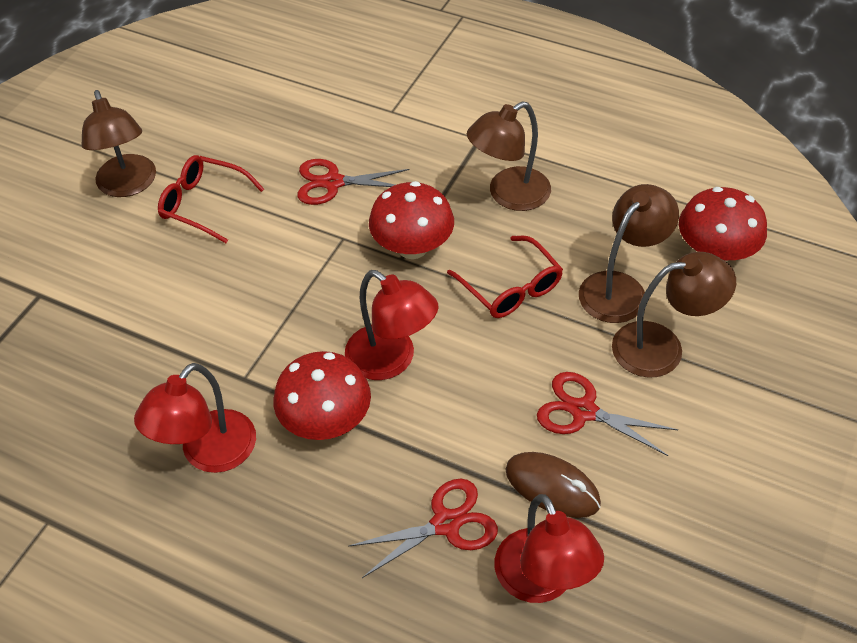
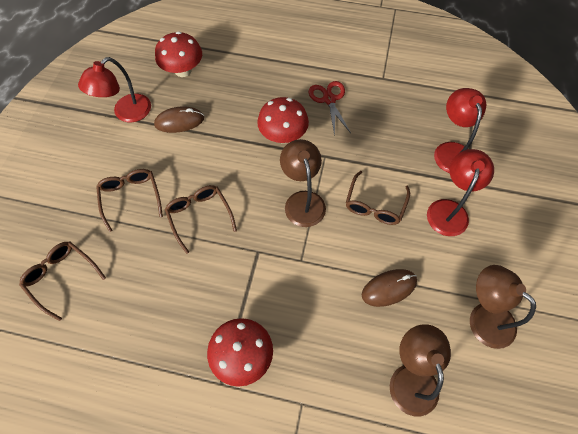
brown glasses: none = 0 -> [19,241,106,321] [96,169,163,232] [165,185,237,254] [346,171,410,225] = 4
brown lamp: [81,90,156,197] [467,101,551,211] [579,184,679,323] [612,252,736,378] = 4 -> [280,139,326,227] [390,324,451,416] [470,265,536,349] = 3
brown mouse: [505,452,601,518] = 1 -> [154,106,204,133] [362,269,417,307] = 2
red glasses: [158,155,264,243] [447,236,563,318] = 2 -> none = 0
red scissors: [297,159,409,205] [348,479,498,578] [537,372,678,456] = 3 -> [309,81,351,136] = 1

